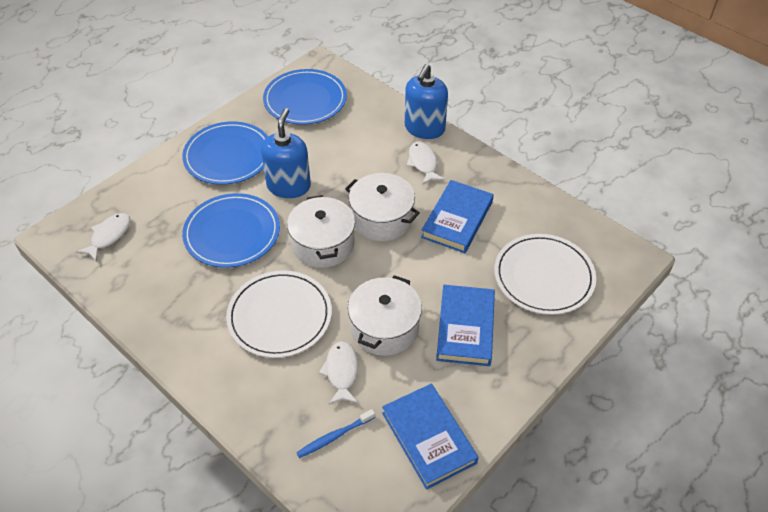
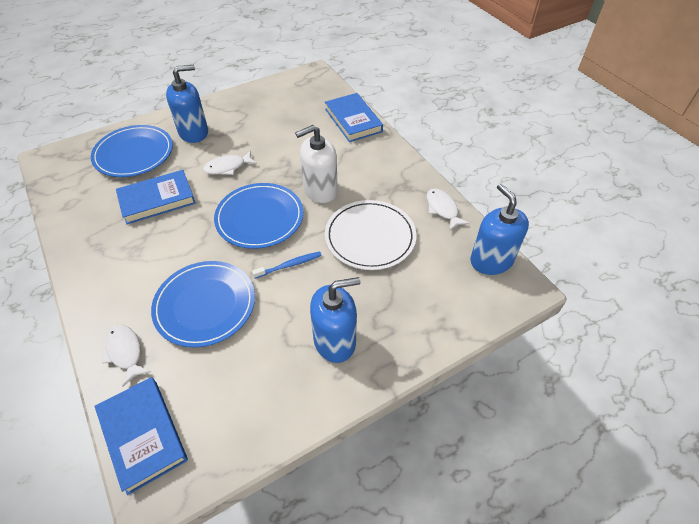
blue soap dispenser: [261,108,311,198] [405,64,448,139] = 2 -> [166,65,208,143] [310,277,360,363] [470,183,529,275] = 3
white plate: [226,271,332,358] [494,234,596,315] = 2 -> [325,200,416,270] = 1
white pot: [287,195,355,268] [345,173,420,241] [348,275,422,356] = 3 -> none = 0
white soap dispenser: none = 0 -> [295,125,338,203] = 1

